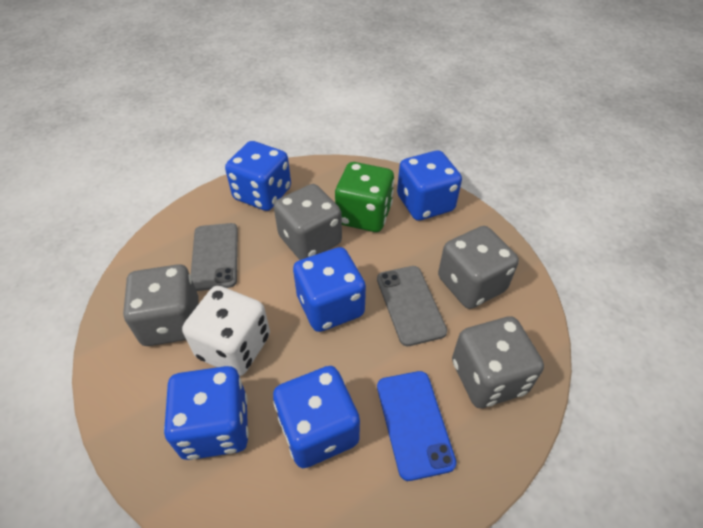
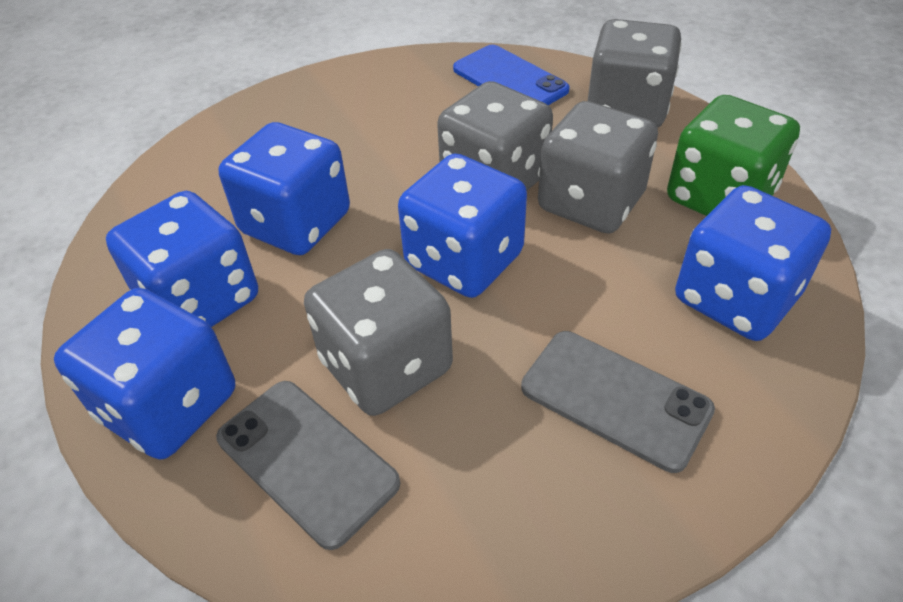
white dice: [182,286,270,376] = 1 -> none = 0

